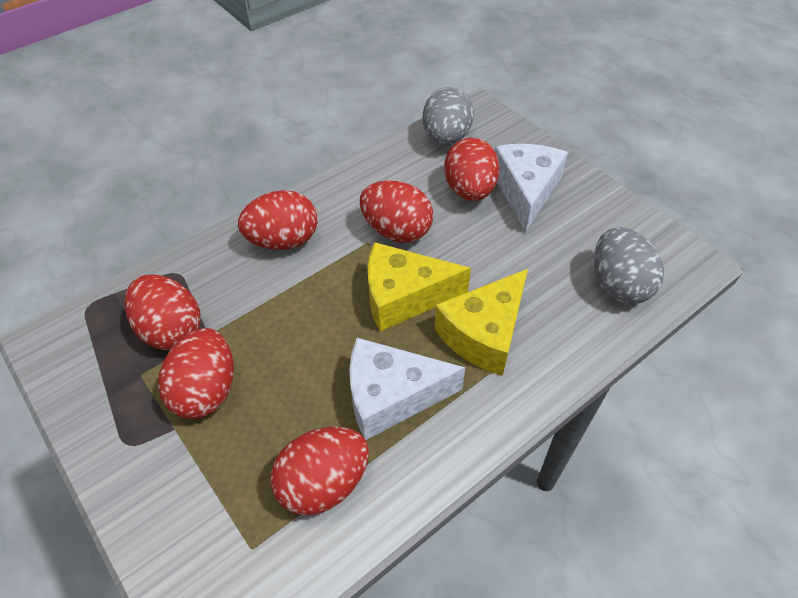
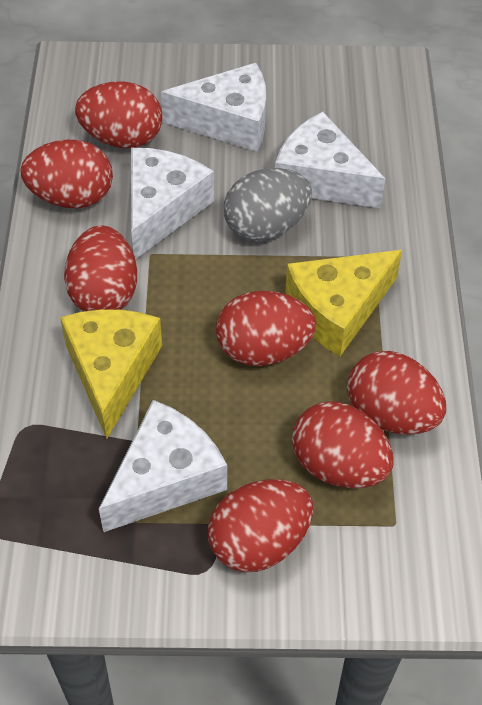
grey egg: [423,87,474,145] [594,227,664,304] = 2 -> [224,168,312,242] = 1
red egg: [125,274,201,350] [158,328,234,419] [238,190,318,250] [270,427,369,516] [360,181,433,243] [444,137,500,201] = 6 -> [20,139,113,208] [64,225,137,311] [75,81,162,148] [208,479,313,572] [216,291,316,366] [292,401,394,488] [347,351,446,435] = 7
white cheese: [349,338,465,440] [495,144,568,232] = 2 -> [99,400,227,532] [131,148,214,259] [161,63,266,152] [275,112,385,208] = 4

